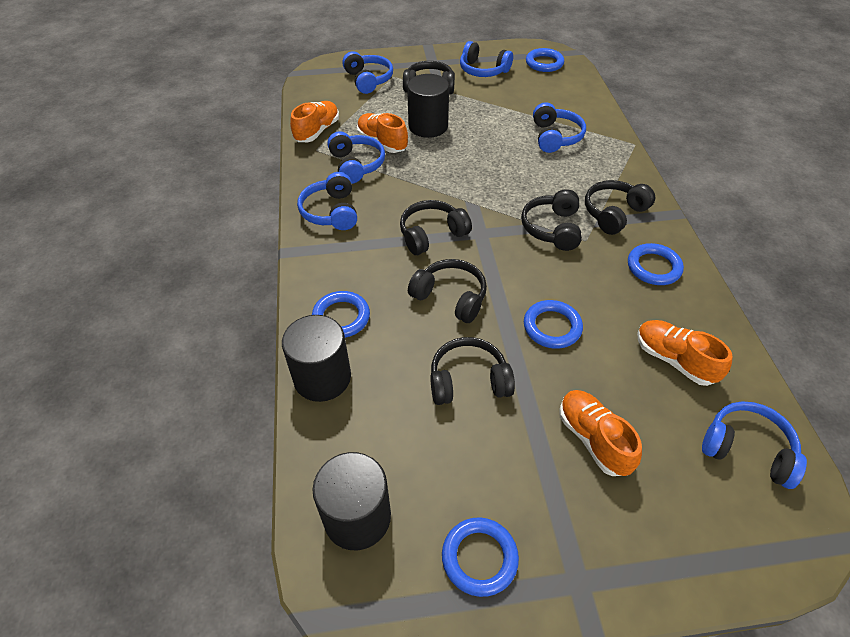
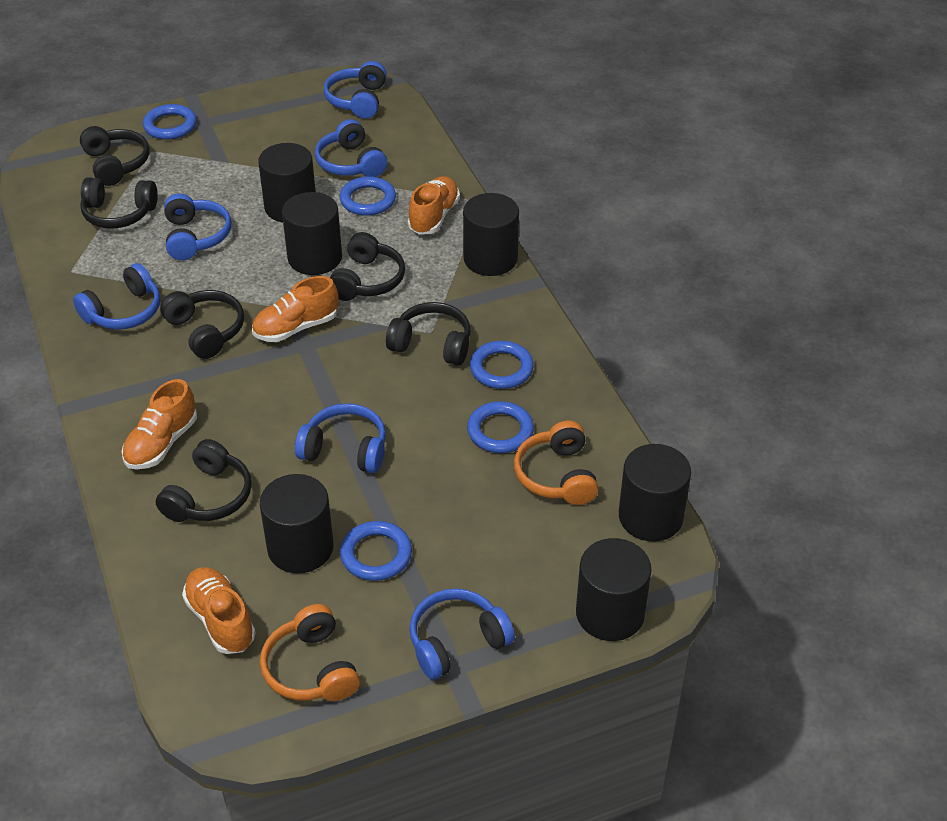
black cylinder: [282,315,351,402] [313,452,391,550] [407,74,449,138] = 3 -> [258,143,316,223] [260,474,334,573] [282,192,342,275] [463,193,519,276] [576,538,652,641] [619,444,691,542] = 6
orange headphones: none = 0 -> [260,604,360,701] [514,421,599,505] = 2

